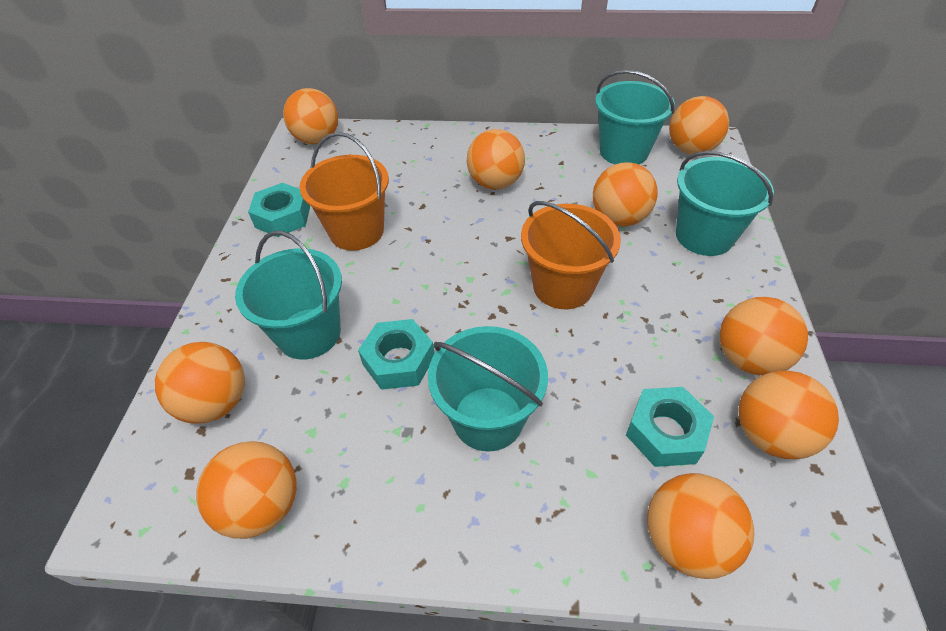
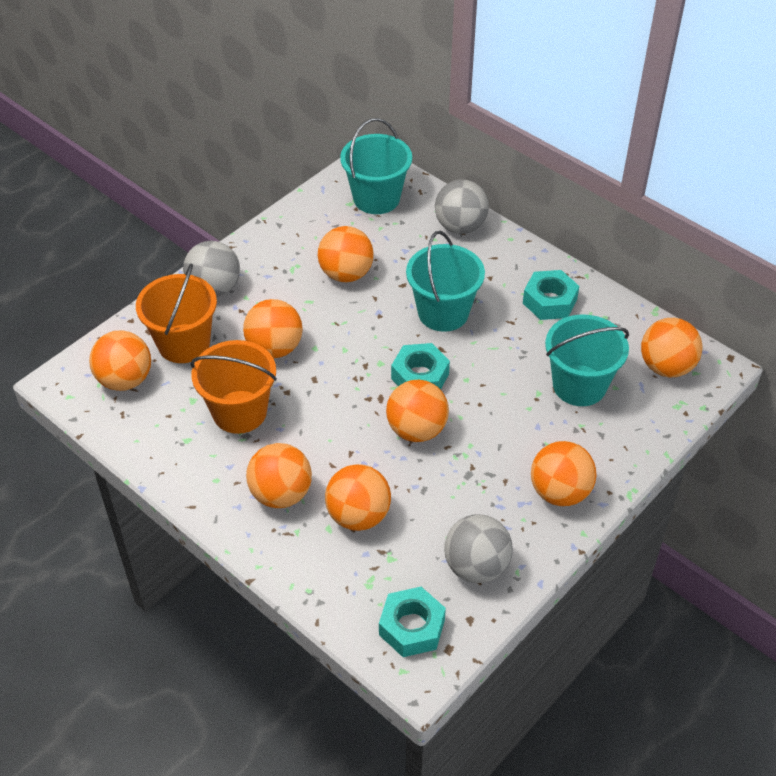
grey ball: none = 0 -> [183,241,240,297] [435,179,489,234] [444,515,513,583] = 3
orange ball: [155,342,245,424] [196,441,297,539] [283,88,338,144] [467,129,525,190] [593,162,658,226] [647,473,754,579] [669,96,729,155] [720,297,808,376] [738,371,839,460] = 9 -> [89,330,151,391] [243,299,303,358] [246,443,312,508] [318,226,374,282] [325,464,391,531] [386,380,449,442] [531,441,596,506] [641,318,703,378] = 8
turquoise bucket: [235,231,342,360] [428,326,548,452] [595,70,675,165] [676,151,774,256] = 4 -> [340,118,412,214] [406,231,485,332] [545,315,629,406] = 3

